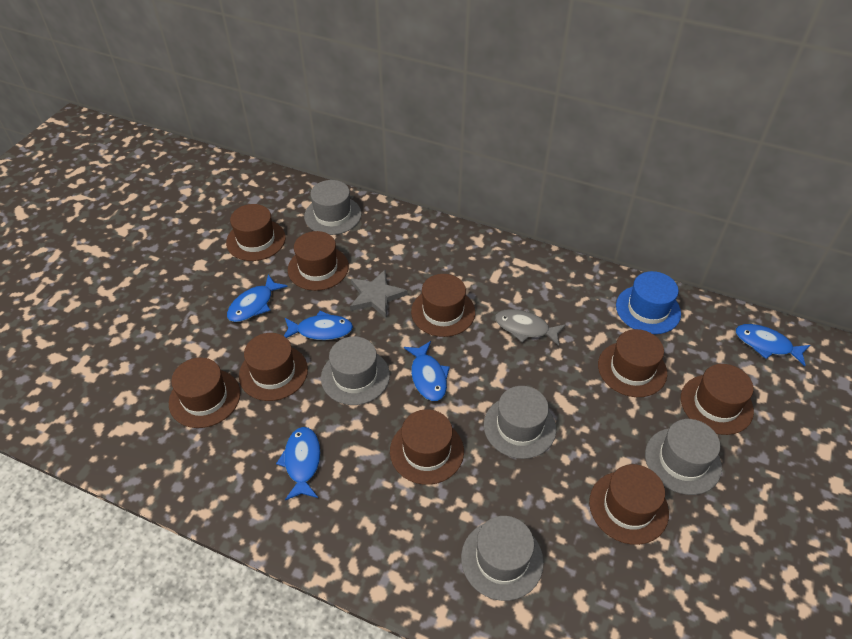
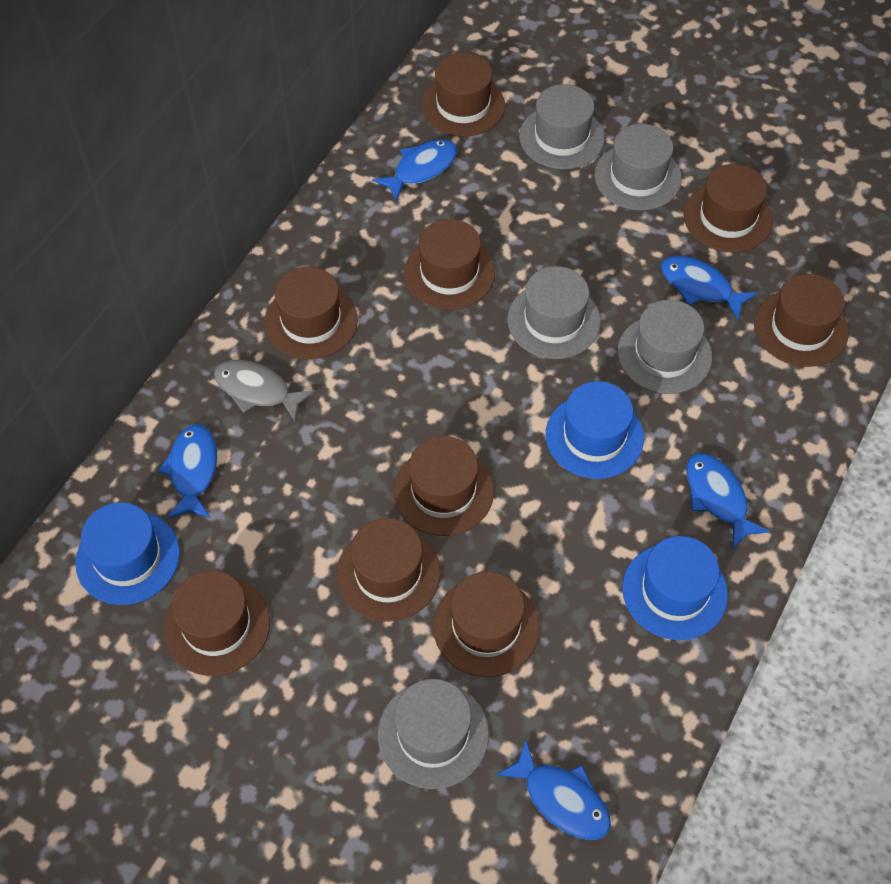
blue hat: [616,271,681,334] = 1 -> [75,502,180,605] [546,381,644,479] [622,536,728,640] = 3
grey star: [350,270,407,318] = 1 -> none = 0

